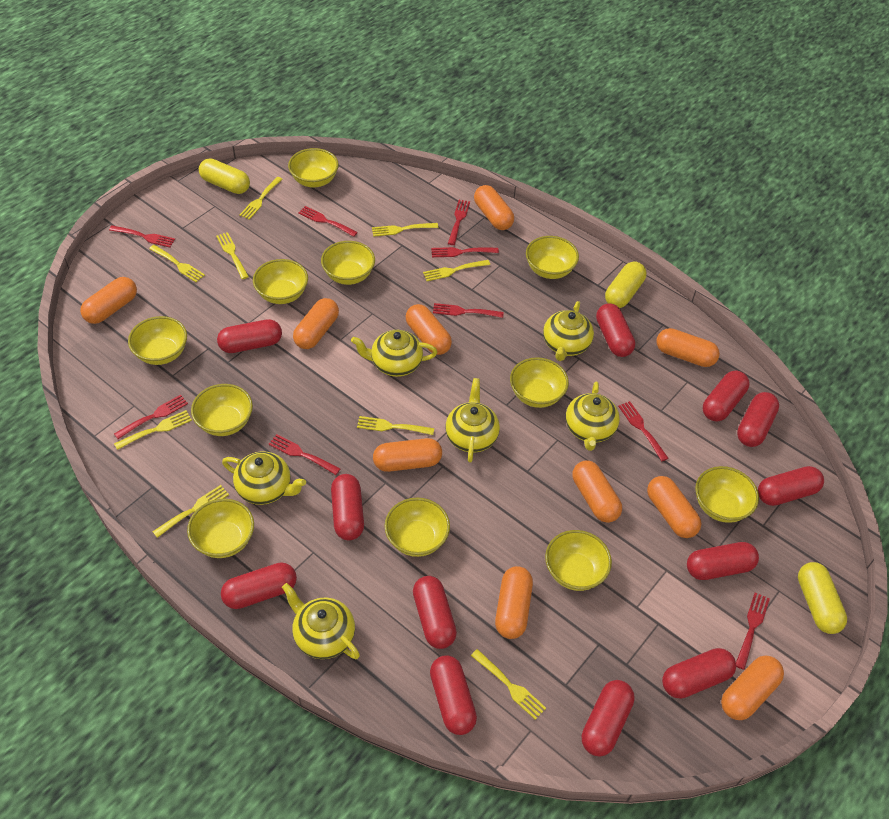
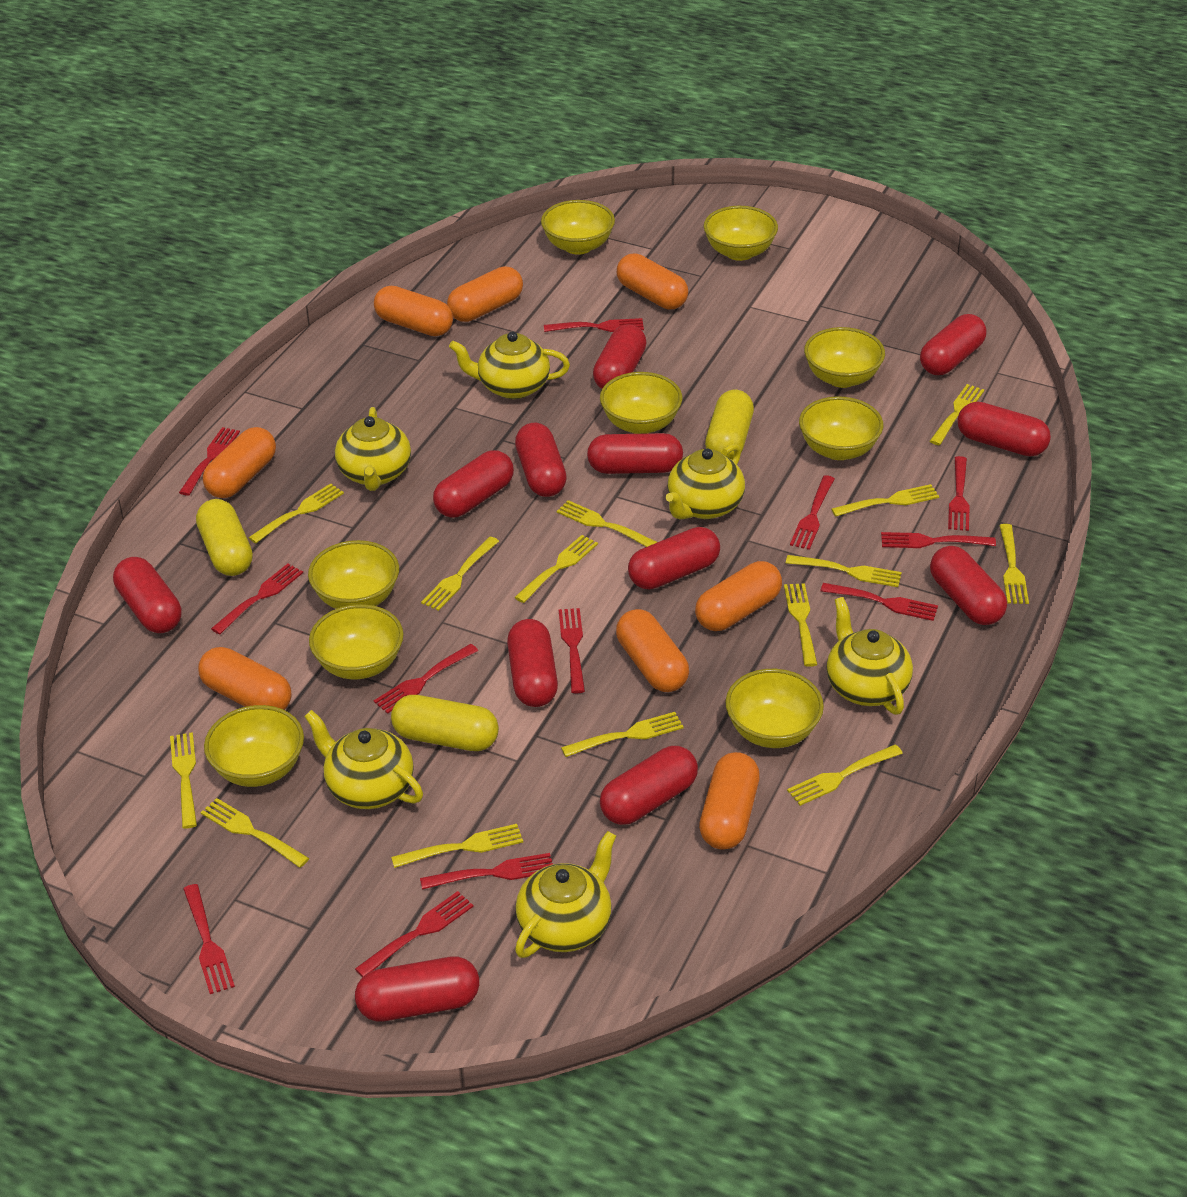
orange capsule: [80,277,137,324] [293,298,339,349] [373,438,442,472] [406,304,452,355] [474,185,514,230] [495,566,533,639] [573,460,622,523] [647,476,701,538] [656,328,720,367] [721,656,784,720] = 10 -> [198,647,291,710] [203,427,276,498] [374,286,453,336] [447,267,523,322] [616,609,689,692] [617,254,688,309] [695,561,782,631] [699,752,760,850] = 8
red fork: [109,225,175,247] [114,395,188,439] [268,434,340,475] [298,206,358,237] [431,247,499,257] [433,303,504,318] [448,200,470,245] [618,401,668,461] [736,593,770,670] = 9 -> [179,427,240,496] [183,884,235,994] [211,564,303,634] [355,891,474,977] [374,644,478,714] [420,853,553,890] [544,318,644,332] [559,608,585,694] [790,475,835,550] [820,583,938,621] [881,532,996,548] [948,456,970,531] = 12
yellow bowl: [128,316,187,365] [187,499,254,558] [191,384,253,436] [253,259,308,304] [288,148,339,188] [321,241,375,285] [384,497,450,557] [510,357,569,408] [526,236,579,279] [545,530,612,591] [695,466,759,523] = 11 -> [204,705,304,787] [308,540,399,609] [309,604,404,679] [541,200,615,255] [600,372,682,434] [704,206,778,261] [725,669,824,748] [799,396,883,460] [804,327,885,388] = 9
yellow fork: [114,410,192,450] [149,245,205,282] [152,485,229,538] [216,232,249,279] [239,177,283,220] [357,416,434,435] [372,223,438,237] [423,260,490,281] [471,649,546,720] = 9 -> [170,732,197,829] [201,798,309,868] [248,483,344,543] [391,824,523,868] [421,537,499,611] [514,535,598,603] [557,500,657,547] [561,712,684,757] [784,583,818,667] [786,555,902,587] [787,744,903,806] [831,484,939,517] [930,384,984,445] [999,524,1029,604] = 14

